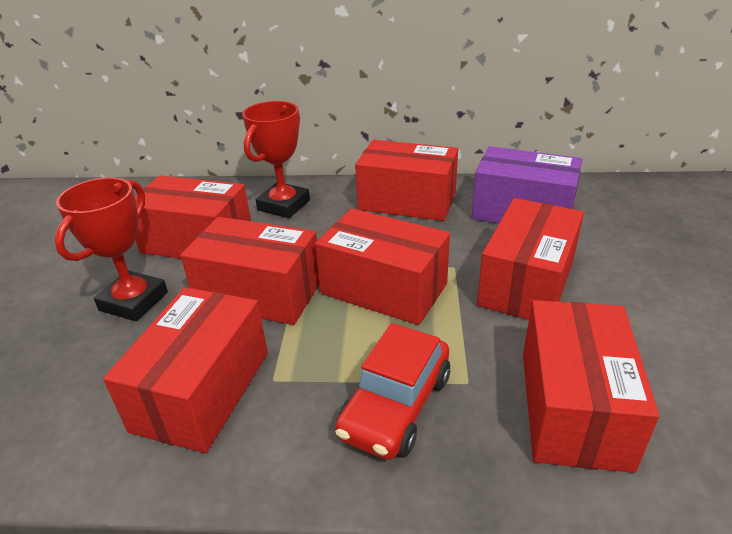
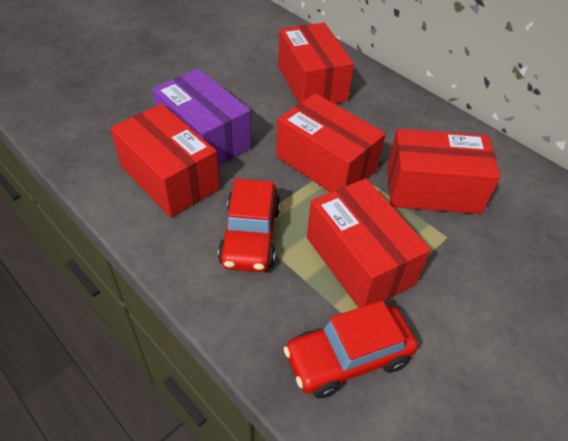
red box: [103,287,268,453] [135,176,251,259] [180,217,319,325] [315,208,450,325] [355,140,458,221] [477,198,584,320] [523,300,659,473] = 7 -> [110,104,220,217] [276,93,386,192] [278,23,354,104] [307,178,431,308] [387,128,501,214] = 5
red car: [335,323,450,460] = 1 -> [218,179,280,272] [283,300,418,398] = 2
red trophy: [54,177,168,321] [242,101,310,218] = 2 -> none = 0

